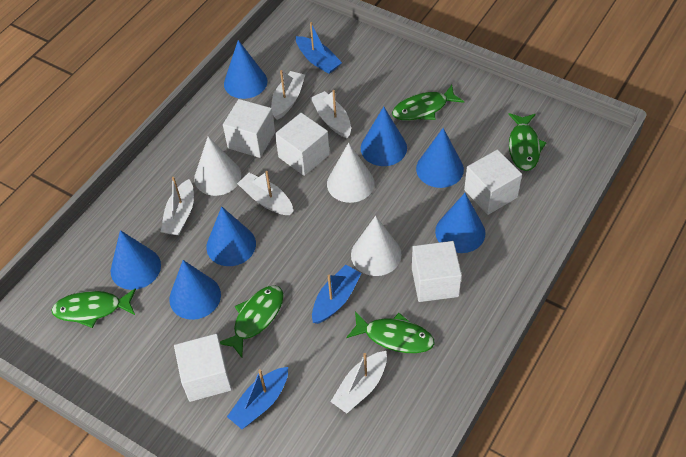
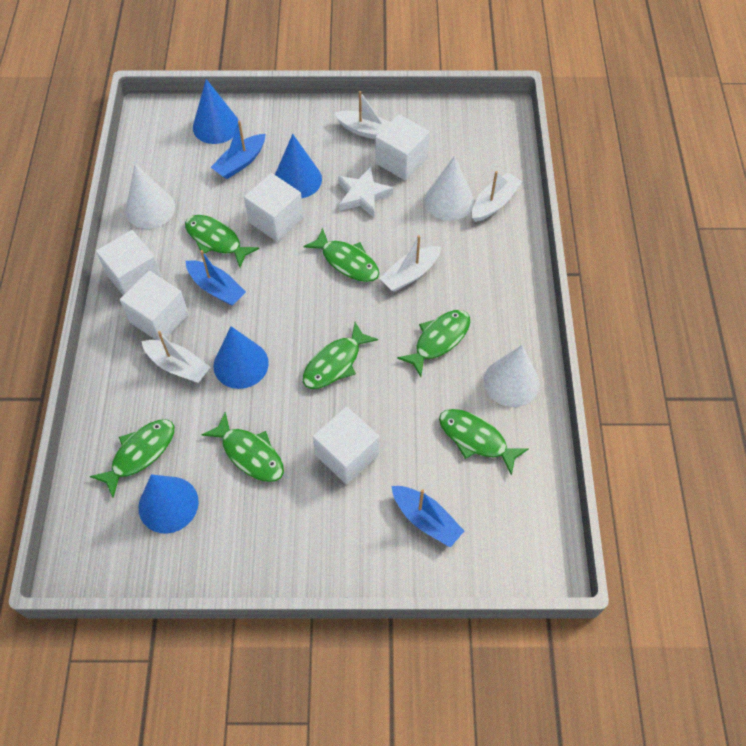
blue cone: [111,230,161,290] [169,260,221,320] [206,207,256,266] [224,40,267,99] [361,106,407,166] [416,128,464,188] [435,193,486,253] = 7 -> [138,474,199,533] [193,79,239,144] [214,326,269,389] [275,134,322,198] = 4
green fish: [51,288,136,328] [220,285,284,358] [346,311,435,353] [392,85,464,121] [508,113,547,171] = 5 -> [90,419,174,498] [185,215,259,267] [202,412,284,482] [303,228,379,282] [303,322,378,389] [397,310,470,377] [439,409,528,476] = 7
white boat: [161,177,194,235] [237,171,293,215] [271,70,305,120] [311,90,351,138] [330,351,387,413] = 5 -> [141,331,210,383] [334,91,390,139] [380,235,441,292] [472,171,522,222] = 4
white star: none = 0 -> [338,167,393,217] = 1

